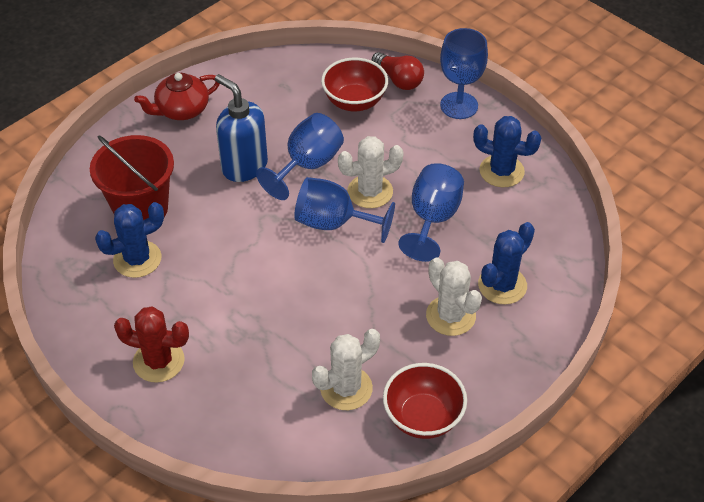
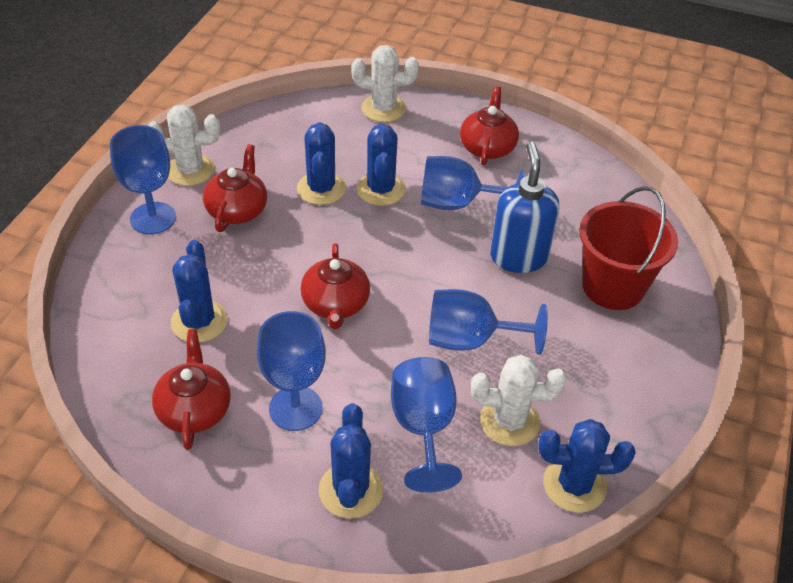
blue cactus: [95,202,164,278] [473,116,542,187] [478,222,535,305] = 3 -> [171,240,228,343] [297,122,346,205] [319,403,383,519] [356,123,406,206] [538,419,636,513] = 5
blue goblet: [256,113,344,200] [294,177,395,243] [398,163,464,262] [440,28,488,119] = 4 -> [110,125,176,234] [257,311,326,431] [391,357,462,493] [421,156,525,210] [429,289,548,354] = 5
red bowl: [321,58,388,111] [383,363,467,439] = 2 -> none = 0
red cactus: [114,307,189,383] = 1 -> none = 0
red light bulb: [372,52,424,90] = 1 -> none = 0
red teapot: [134,73,220,120] = 1 -> [152,329,231,450] [203,144,267,232] [300,243,370,329] [460,86,519,165] = 4

